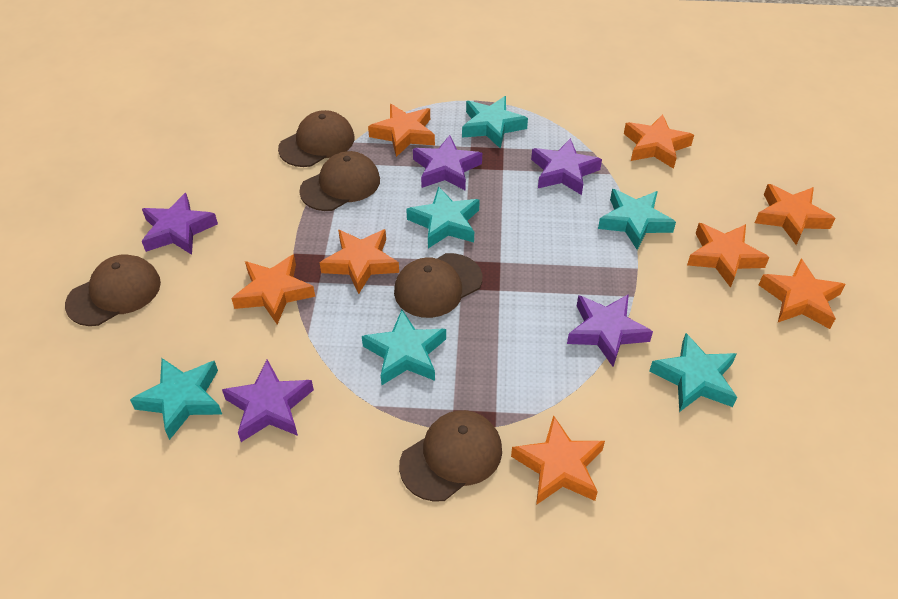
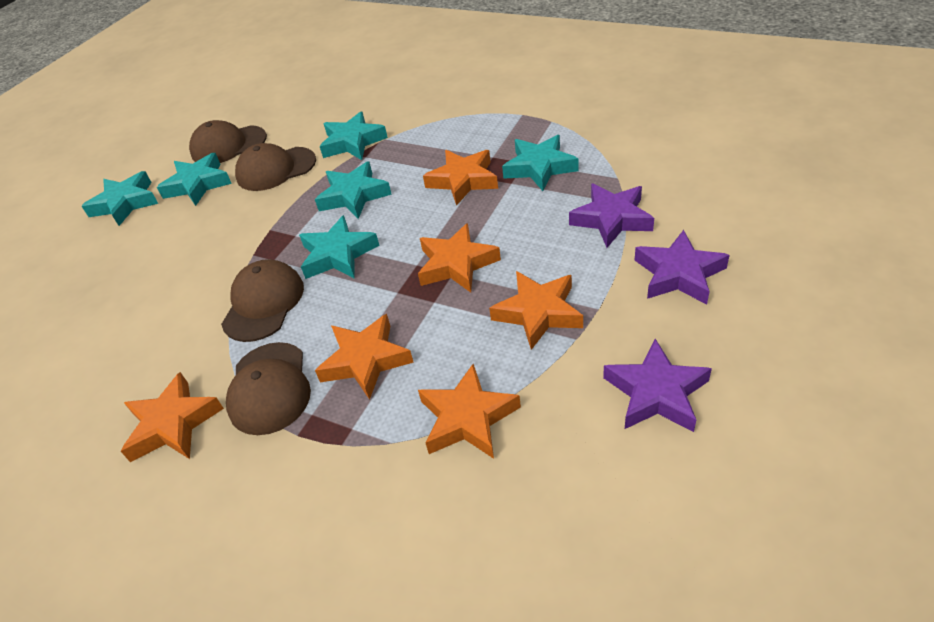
brown cap: [65,254,161,326] [278,110,355,167] [299,151,380,211] [394,253,482,318] [399,410,502,502] = 5 -> [189,120,267,163] [221,259,304,342] [226,342,311,435] [235,143,316,191] = 4
orange star: [231,254,315,325] [320,229,399,294] [368,104,435,157] [511,415,605,505] [624,114,694,169] [687,223,769,288] [755,184,836,245] [759,259,846,329] = 8 -> [121,372,224,462] [315,314,414,400] [418,223,501,293] [418,364,521,459] [423,150,498,206] [489,271,583,350] = 6
purple star: [142,193,218,255] [222,360,314,442] [413,135,482,190] [531,138,602,195] [567,294,653,367] = 5 -> [569,183,654,248] [603,339,712,432] [635,230,730,305] = 3

